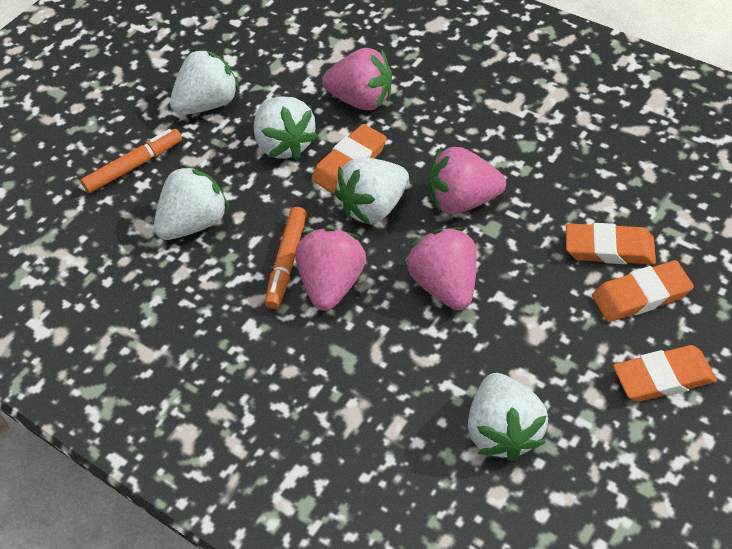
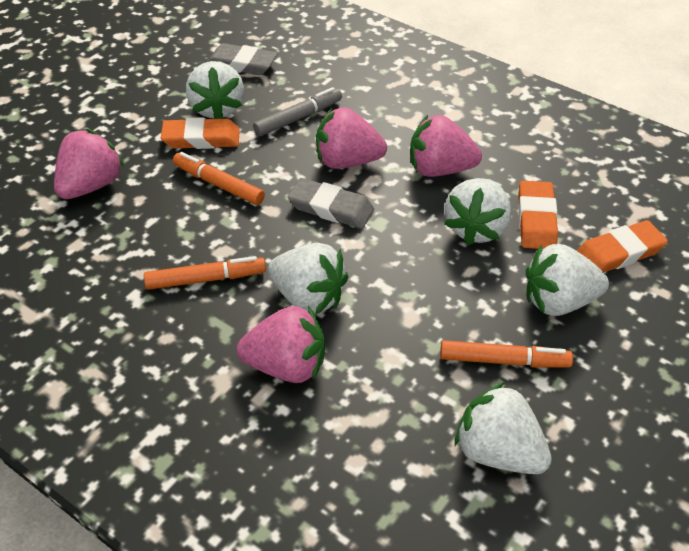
grey eraser: none = 0 -> [207,43,278,75] [288,178,374,229] = 2
grey marker: none = 0 -> [253,87,342,136] = 1
orange eraser: [312,124,387,194] [566,223,656,264] [592,260,694,322] [613,345,717,402] = 4 -> [161,117,240,149] [518,181,558,249] [576,220,668,272] = 3
orange marker: [81,129,182,193] [265,207,307,309] = 2 -> [144,256,266,290] [173,152,265,205] [440,340,573,367] = 3

